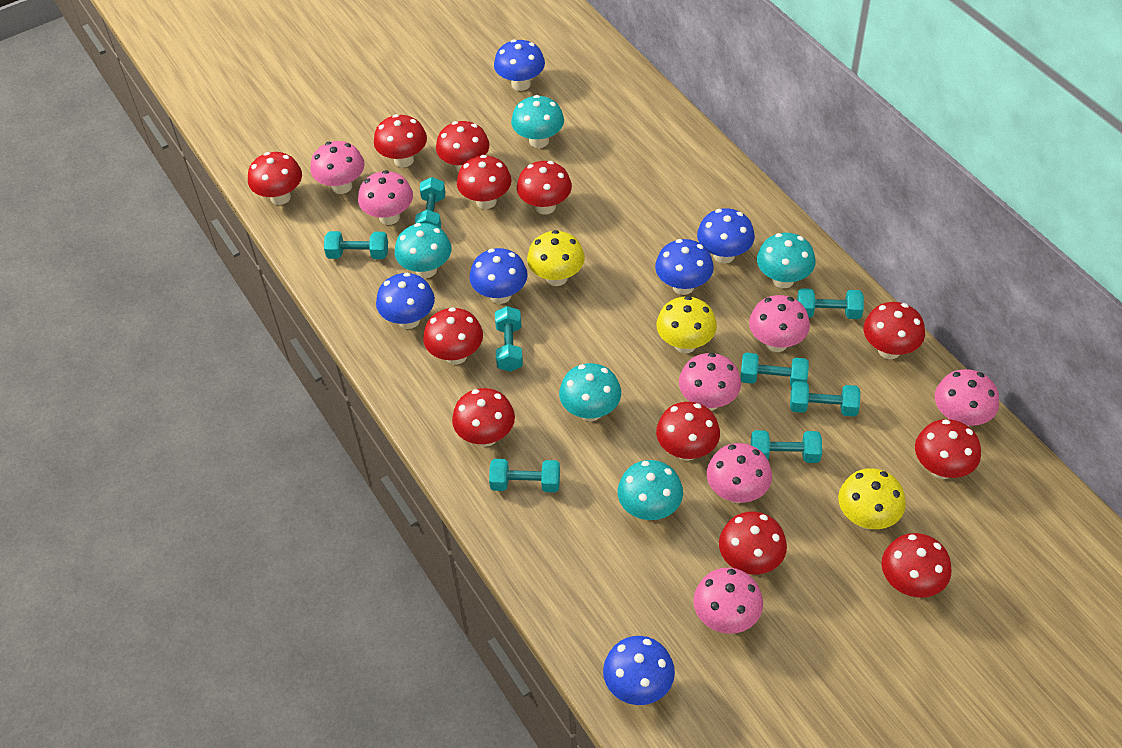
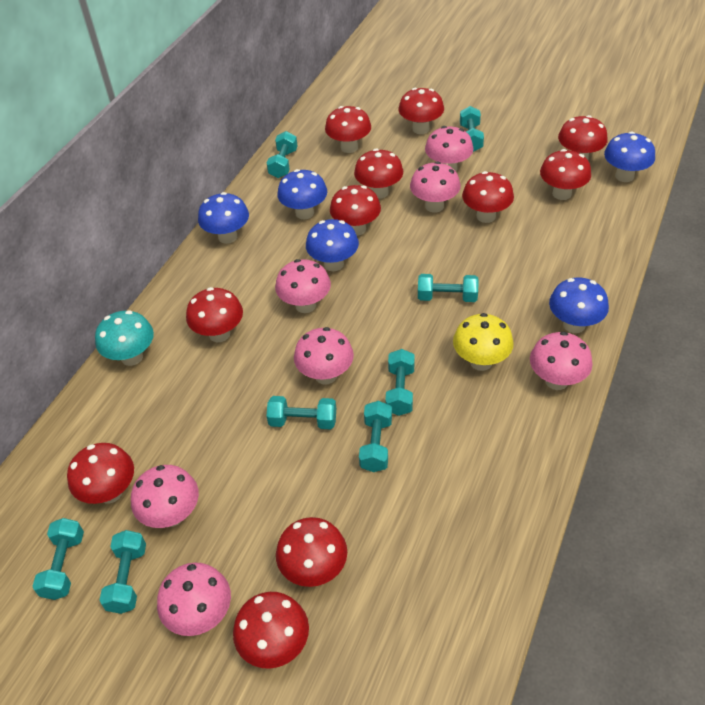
blue mushroom: [376,272,435,329] [469,248,528,304] [494,39,545,91] [603,636,675,705] [655,239,714,295] [697,208,755,264] = 6 -> [198,192,249,244] [277,169,327,219] [306,219,359,271] [549,277,609,333] [604,131,655,182] = 5
red mushroom: [248,152,302,205] [374,114,427,167] [423,307,483,365] [436,121,489,172] [452,388,515,447] [457,155,512,209] [517,161,572,215] [656,402,720,461] [719,512,787,574] [863,302,925,359] [882,533,952,598] [915,419,981,479] = 12 -> [67,443,134,504] [186,287,243,342] [233,592,309,669] [276,517,347,587] [325,106,371,153] [330,185,381,236] [354,149,403,199] [398,88,444,134] [462,171,514,223] [540,149,591,200] [558,115,608,160] = 11
turquoise mushroom: [395,223,451,278] [511,95,564,148] [559,363,621,421] [618,460,683,520] [757,233,815,288] = 5 -> [95,310,154,366] = 1
yellow mushroom: [527,230,585,286] [656,296,717,353] [838,468,906,529] = 3 -> [453,313,514,371] = 1

